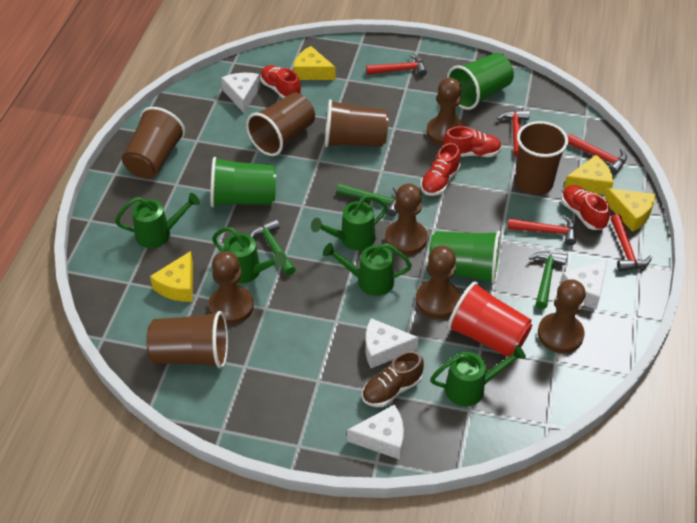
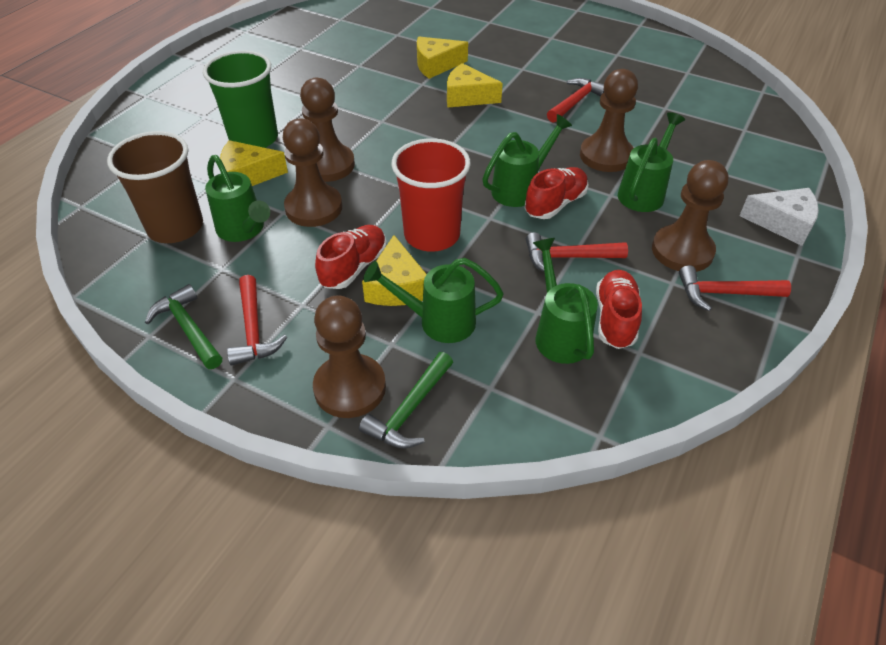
brown cup: [122,107,185,179] [146,311,228,368] [246,93,315,156] [325,99,388,147] [515,121,568,195] = 5 -> [107,131,203,243] = 1
brown shoe: [362,351,424,407] = 1 -> none = 0
green cup: [210,157,276,207] [428,231,501,284] [447,53,514,110] = 3 -> [203,50,278,148] = 1
green hammer: [249,219,296,275] [337,184,398,216] [529,251,567,309] = 3 -> [145,284,222,369] [359,352,453,448] = 2
red hammer: [366,54,427,77] [497,110,530,157] [508,215,576,246] [567,134,627,175] [611,214,652,271] = 5 -> [227,275,288,366] [526,232,628,272] [547,78,604,123] [679,265,791,311] = 4
red shoe: [260,65,301,98] [421,143,461,196] [443,126,502,157] [561,185,610,230] = 4 -> [315,225,387,289] [525,167,589,219] [596,270,642,349] = 3
white cheese: [221,73,260,113] [347,404,404,460] [365,318,419,368] [560,260,607,309] = 4 -> [739,188,819,246] = 1

